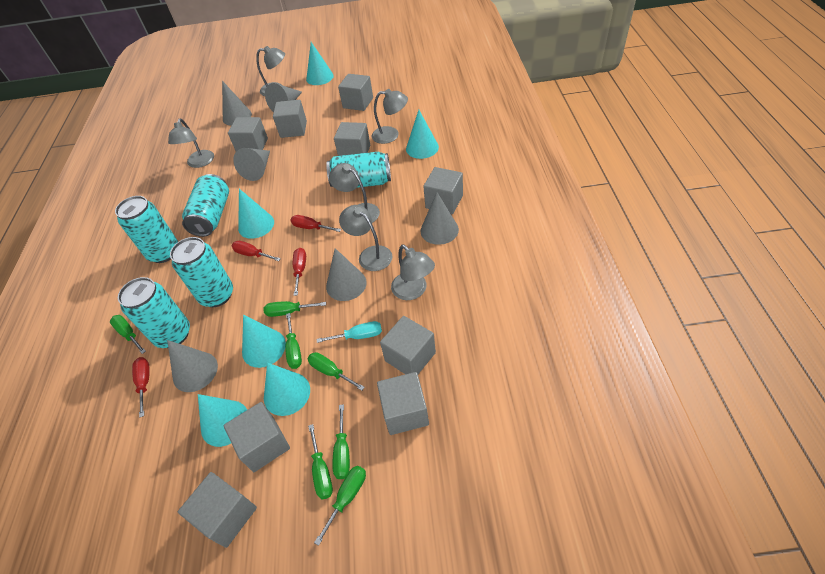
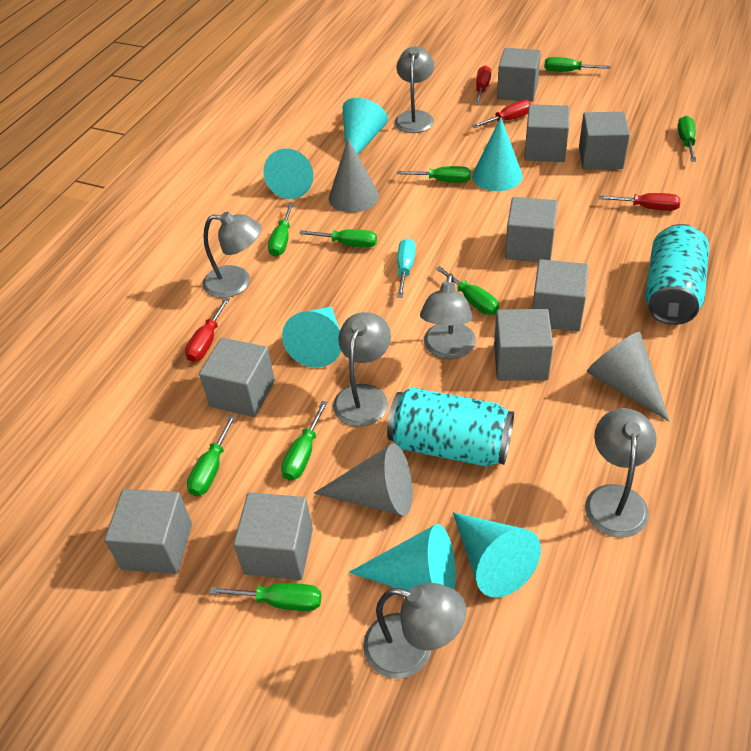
green screwdriver: [110,315,146,354] [263,301,326,317] [285,313,302,369] [308,352,365,391] [308,424,333,499] [314,466,366,546] [333,404,350,479] = 7 -> [187,414,236,496] [209,583,322,611] [268,203,294,257] [281,401,328,480] [299,229,377,248] [397,166,471,183] [435,266,499,315] [544,57,610,72] [678,116,696,161] = 9
grey cone: [167,340,218,392] [222,81,252,126] [233,148,270,181] [265,83,302,112] [326,248,367,301] [421,192,459,245] = 6 -> [314,444,413,516] [329,139,379,213] [587,332,670,422] = 3
turquoise can: [115,196,178,263] [118,277,190,348] [170,237,233,307] [182,174,229,237] [326,152,391,188] = 5 -> [387,387,514,466] [645,224,709,325] = 2

